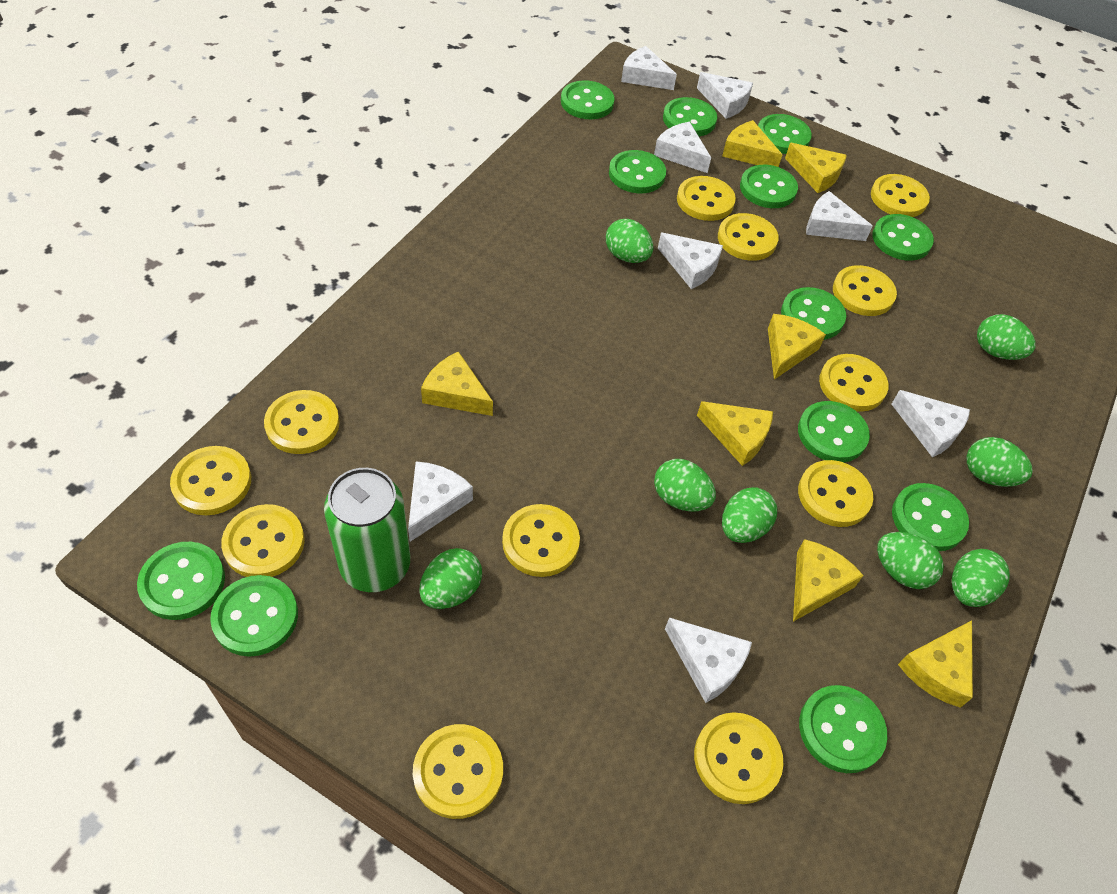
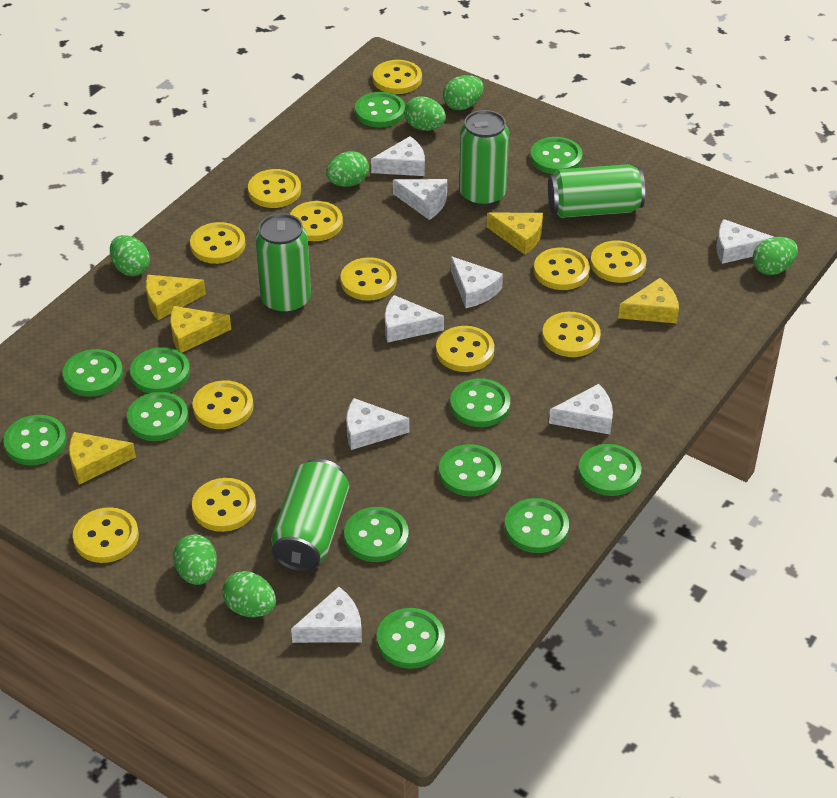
green can: [324,468,410,592] = 1 -> [255,213,311,314] [271,459,349,572] [459,110,509,207] [548,164,645,218] = 4
green egg: [419,548,482,609] [606,219,653,263] [654,459,716,512] [722,487,777,543] [877,532,944,589] [952,549,1010,607] [966,437,1033,487] [977,314,1036,360] = 8 -> [110,235,150,276] [173,534,217,585] [222,571,276,617] [326,151,369,187] [404,96,446,131] [443,75,484,110] [752,237,798,275] = 7
yellow cheese: [421,351,493,416] [697,401,773,466] [722,120,782,167] [768,314,826,379] [785,143,847,193] [793,539,864,622] [898,620,973,708] = 7 -> [69,432,136,485] [146,275,206,320] [170,306,231,352] [487,213,543,255] [618,278,679,323] = 5

